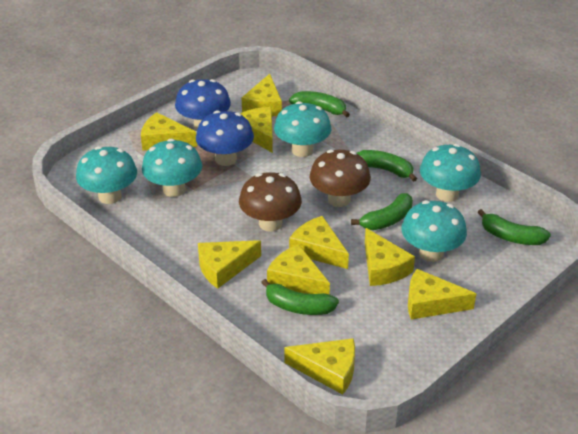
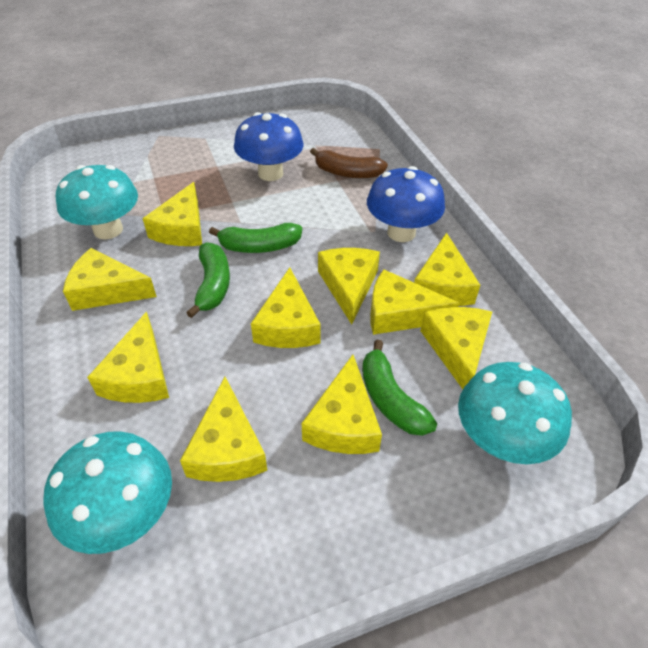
brown banana: none = 0 -> [310,148,388,178] = 1
brown mushroom: [239,172,302,232] [309,150,371,207] = 2 -> none = 0
green banana: [261,279,339,315] [289,91,350,118] [351,193,413,230] [357,150,417,182] [478,209,551,245] = 5 -> [186,242,230,318] [209,223,302,253] [362,340,438,436] = 3
turquoise mushroom: [76,146,137,204] [142,139,202,197] [274,101,331,157] [401,200,467,262] [420,144,481,202] = 5 -> [43,431,172,554] [56,165,138,239] [458,362,572,464] = 3
yellow cheese: [141,112,197,150] [198,240,261,289] [240,107,273,153] [242,74,282,116] [267,244,330,294] [284,338,355,395] [289,216,349,269] [365,228,415,286] [408,269,476,319] = 9 -> [63,248,157,311] [87,312,169,403] [142,182,202,246] [180,377,267,482] [251,268,321,348] [302,355,382,454] [318,248,380,325] [370,270,459,335] [414,232,480,306] [420,307,492,389] = 10

